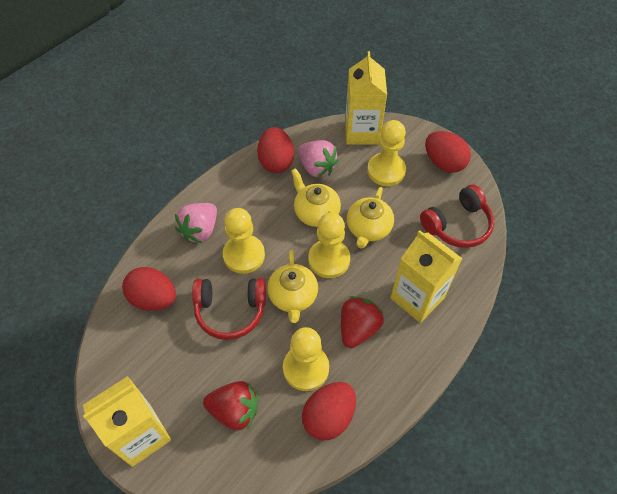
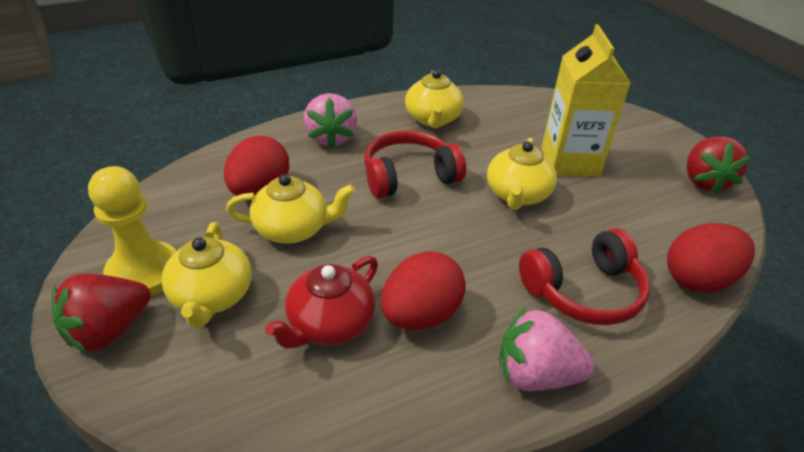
red egg: [122,267,176,311] [257,127,294,173] [302,382,356,441] [425,131,471,173] = 4 -> [224,136,289,196] [381,251,466,330] [667,223,755,293] = 3
red teapot: none = 0 -> [265,256,378,349] = 1
yellow carton: [83,376,171,467] [345,51,387,145] [391,230,463,323] = 3 -> [542,24,630,176] = 1
yellow pawn: [223,208,265,274] [283,327,329,391] [308,213,350,278] [367,120,406,186] = 4 -> [88,166,176,296] = 1
yellow teapot: [267,250,318,323] [291,168,341,227] [347,187,394,249] = 3 -> [161,222,251,328] [226,174,355,244] [405,70,464,128] [487,138,557,210] = 4

